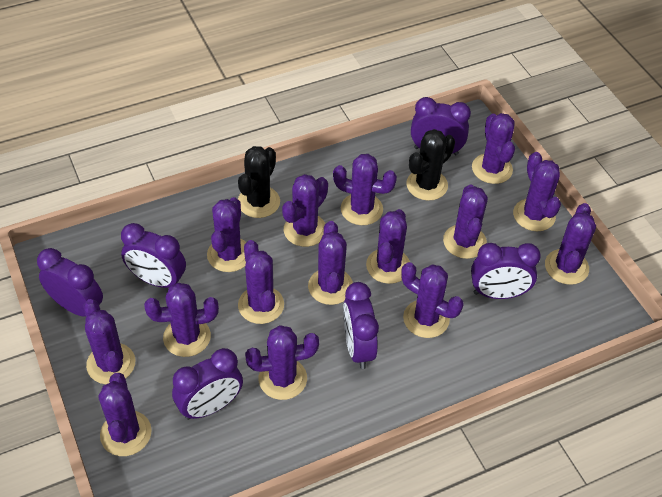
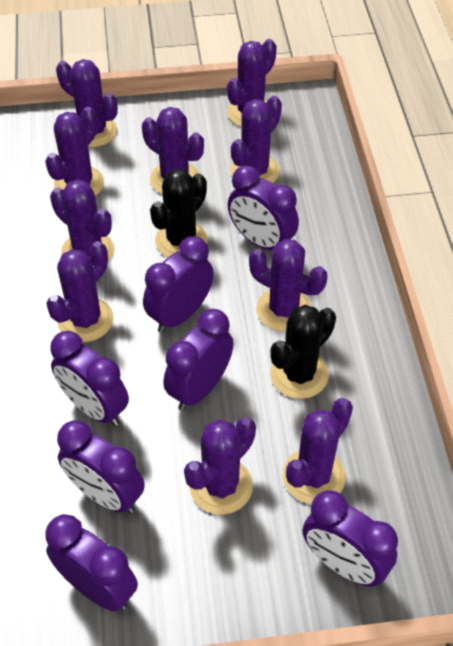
purple cactus: [84,299,135,384] [98,373,152,456] [144,283,219,357] [207,197,247,272] [238,240,284,324] [245,325,319,400] [282,174,328,247] [308,221,353,305] [333,154,397,225] [366,209,410,284] [401,262,464,338] [443,185,488,259] [472,113,515,184] [513,152,561,231] [545,203,596,285] = 15 -> [45,107,104,196] [46,241,114,342] [50,179,114,262] [56,59,118,147] [142,107,204,194] [184,418,256,515] [227,39,277,127] [230,96,282,183] [249,239,328,332] [283,398,353,504] = 10
purple clock: [37,248,103,316] [121,223,186,288] [172,348,243,420] [343,282,379,369] [411,97,471,155] [471,243,541,299] = 6 -> [45,514,138,612] [50,331,129,426] [57,420,145,513] [143,236,214,333] [163,309,233,411] [228,166,299,250] [303,490,398,587] = 7

